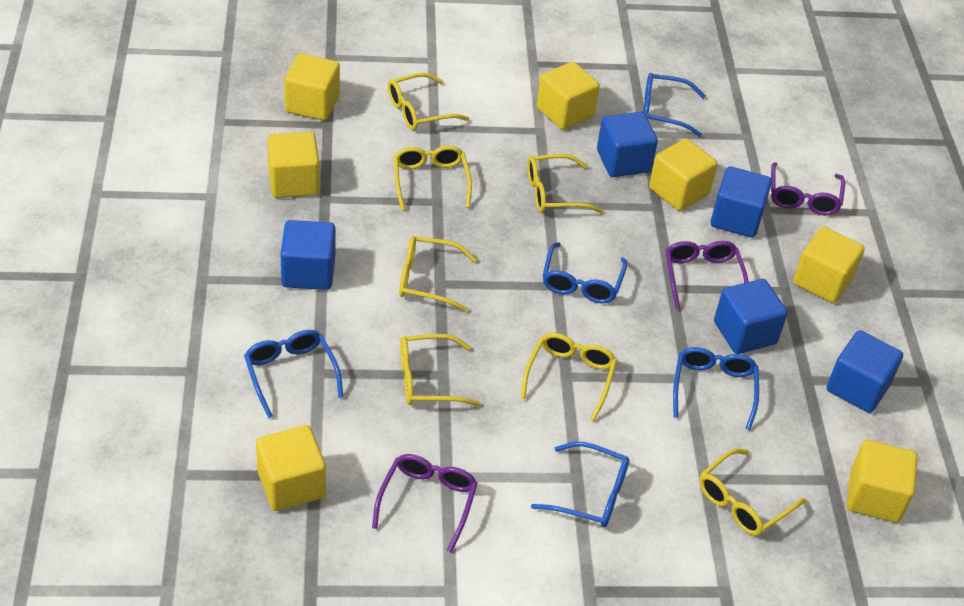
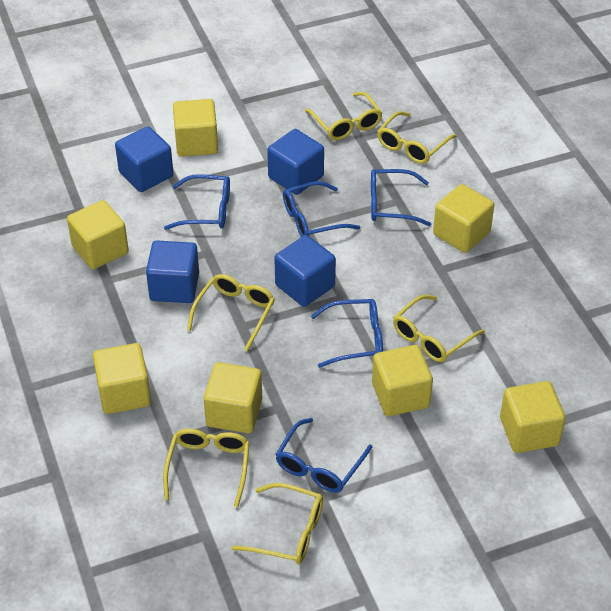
blue cube: [281,220,336,290] [597,112,658,177] [711,166,772,238] [714,279,788,354] [827,330,903,413] = 5 -> [115,126,173,192] [146,240,199,303] [267,129,324,195] [274,235,336,307] = 4
purple glasses: [372,454,478,553] [665,241,749,309] [771,162,845,215] = 3 -> none = 0
yellow glasses: [388,72,469,130] [393,145,472,211] [399,236,477,312] [400,334,481,406] [520,333,617,421] [527,154,603,213] [699,448,806,536] = 7 -> [163,429,250,507] [187,274,275,351] [231,483,323,564] [305,92,382,140] [377,111,457,164] [393,295,485,362] = 6

